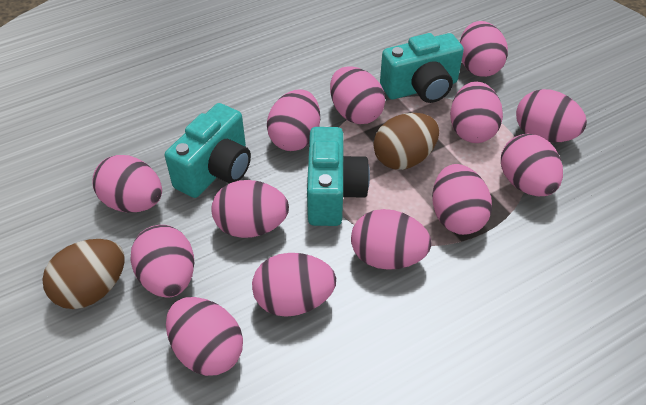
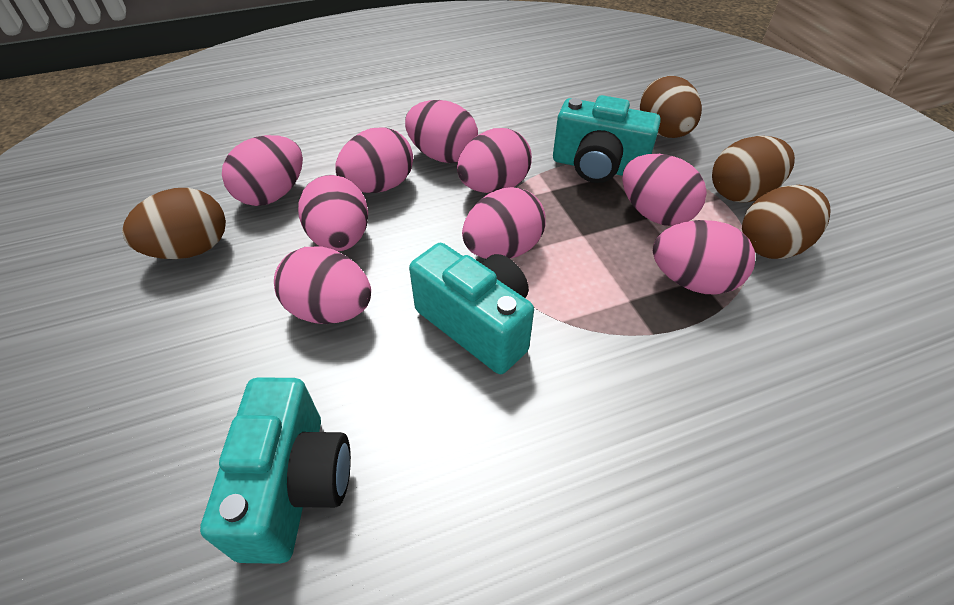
brown egg: [42,239,125,309] [373,113,439,170] = 2 -> [122,188,226,259] [640,76,702,138] [712,136,795,203] [742,185,831,259] = 4
pink egg: [92,155,162,213] [130,225,194,298] [166,297,243,376] [211,180,289,238] [252,253,336,317] [267,89,320,151] [330,66,385,124] [351,209,432,270] [432,164,492,235] [450,81,503,143] [460,21,508,77] [501,133,563,196] [516,89,587,143] = 13 -> [222,135,303,206] [274,247,371,324] [298,175,368,251] [335,127,413,193] [405,100,478,163] [457,128,532,193] [462,187,546,259] [622,154,707,226] [653,220,755,294] = 9

